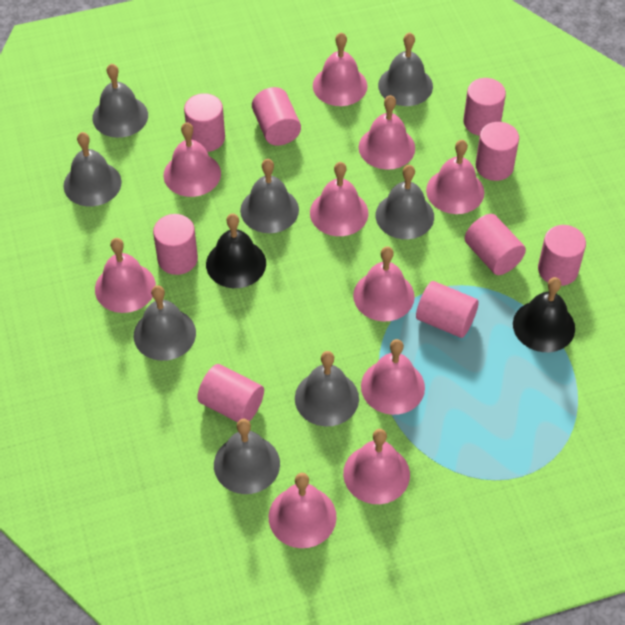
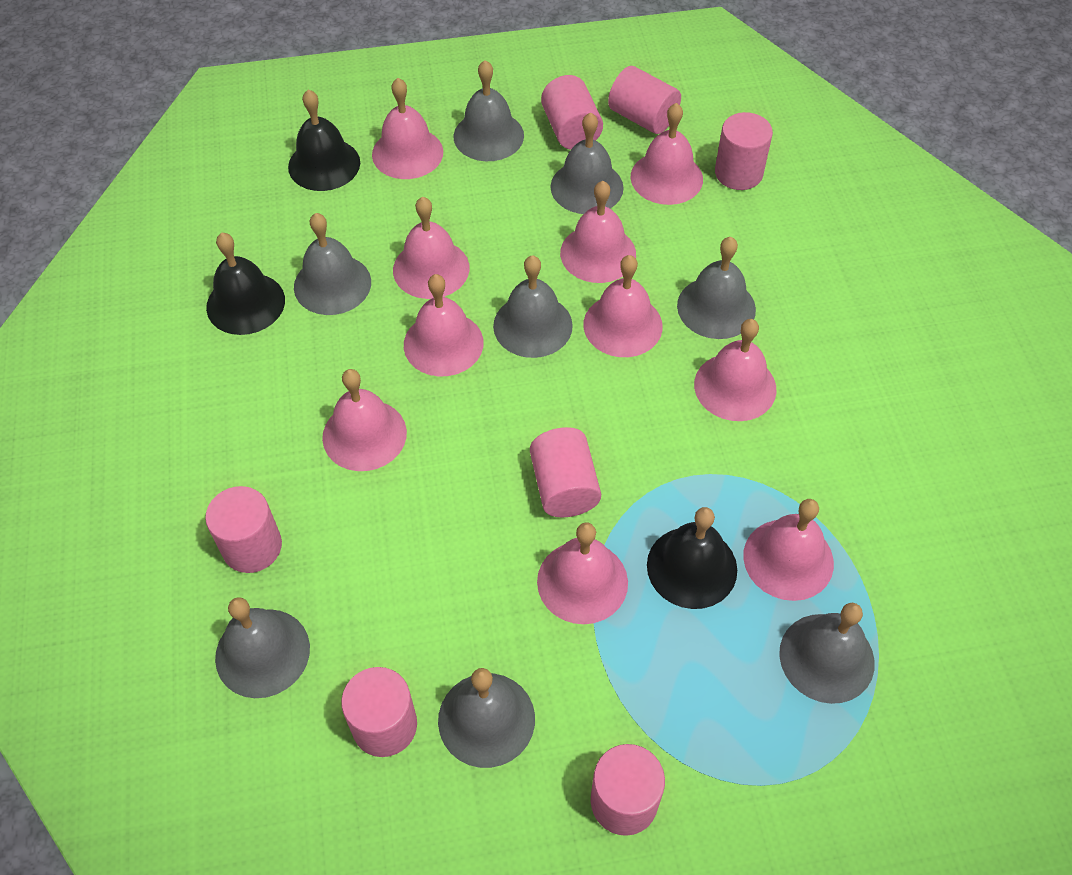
black bell: [206,213,266,288] [513,277,575,352] = 2 -> [206,233,285,335] [288,89,360,191] [647,507,737,609] = 3
pink cylinder: [153,214,198,275] [184,93,225,152] [197,364,264,422] [252,87,301,146] [416,281,479,338] [463,78,506,136] [464,214,526,275] [476,122,519,181] [538,225,586,286] = 9 -> [205,486,282,573] [341,667,417,757] [530,427,601,517] [541,75,603,150] [591,744,665,836] [608,66,681,134] [715,112,773,190] = 7

